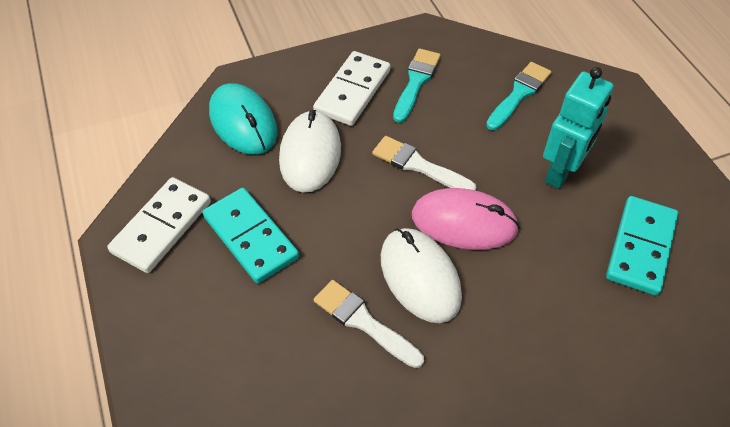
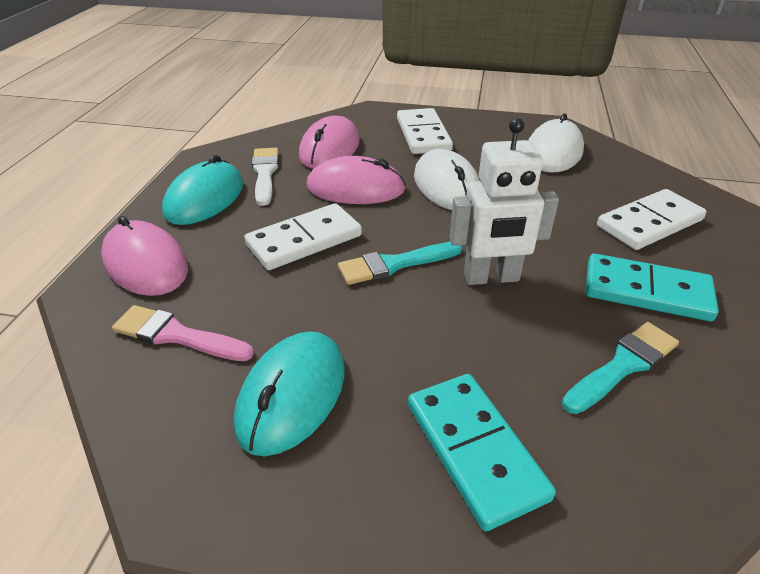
pink brush: none = 0 -> [112,305,254,361] = 1
pink mouse: [412,188,520,250] = 1 -> [101,216,188,296] [299,116,360,169] [306,156,406,204] = 3
turquoise mouse: [209,83,278,155] = 1 -> [162,155,243,225] [234,331,345,456] = 2
turquoise robot: [543,67,613,189] = 1 -> none = 0
white brush: [314,280,424,368] [372,136,476,191] = 2 -> [252,148,279,206] = 1
white domino: [107,177,211,273] [313,51,391,126] = 2 -> [244,203,362,270] [397,108,453,154] [597,189,707,250] = 3
white robot: none = 0 -> [449,118,559,285] = 1

